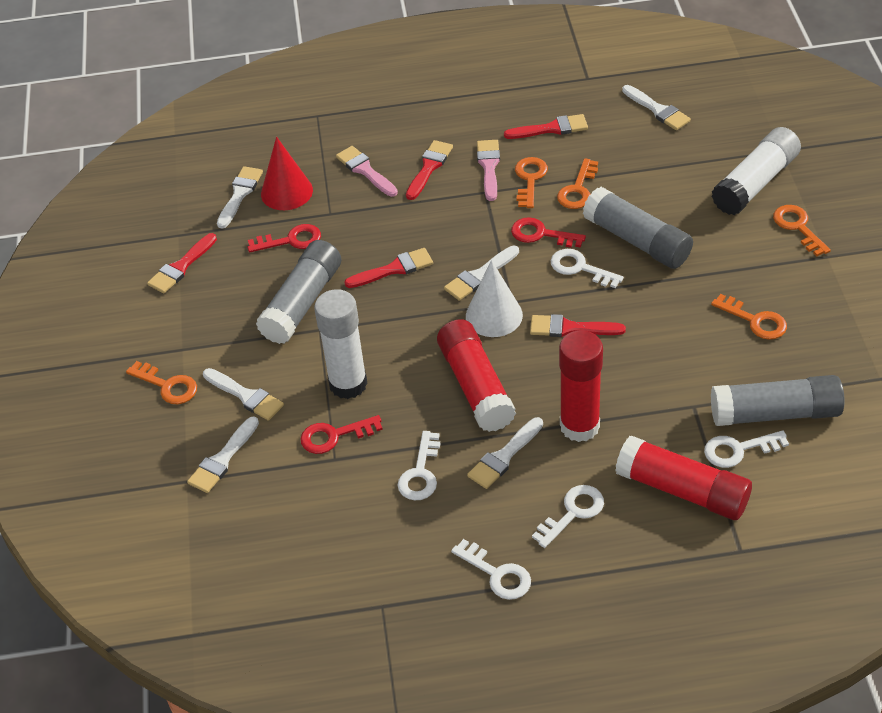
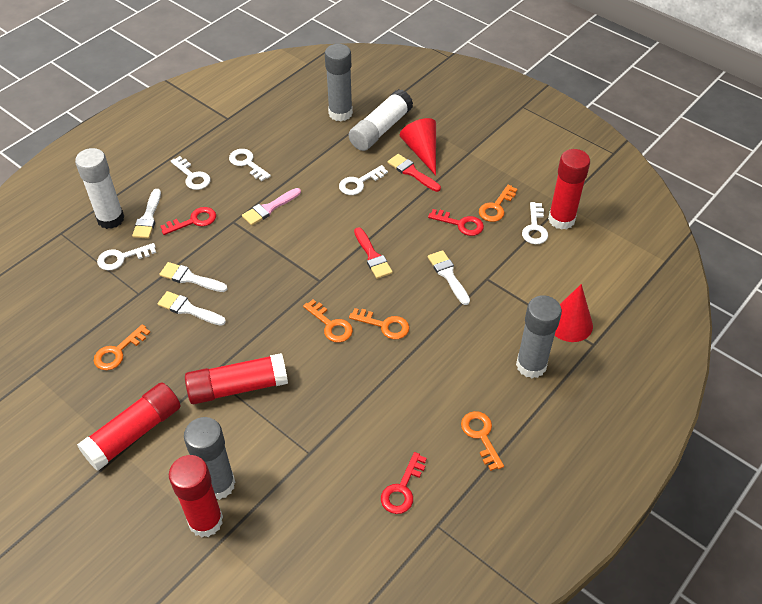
pink brush: [336,146,398,197] [477,140,500,201] = 2 -> [242,188,301,226] = 1
red brush: [147,233,217,293] [344,248,433,288] [406,140,453,200] [504,114,588,139] [530,314,626,337] = 5 -> [354,227,393,279] [387,154,441,192] = 2
red cone: [261,137,313,210] = 1 -> [400,118,436,176] [555,284,593,342] = 2
red glue stick: [437,319,516,432] [559,330,603,442] [615,436,752,520] = 3 -> [77,382,181,471] [169,455,223,538] [185,353,288,404] [548,149,590,230] = 4
white brush: [187,416,259,493] [203,368,284,421] [217,166,263,229] [444,246,519,301] [467,417,543,489] [622,85,691,130] = 6 -> [132,189,161,239] [158,291,226,326] [159,262,227,292] [428,250,470,305] = 4
white cone: [466,260,523,337] = 1 -> none = 0

